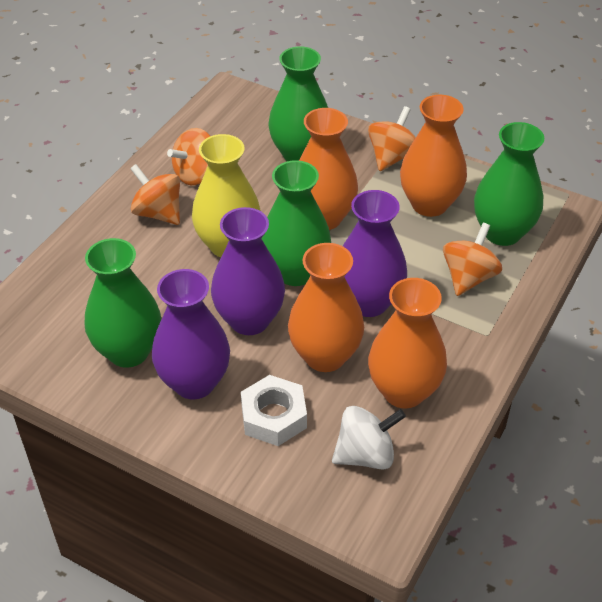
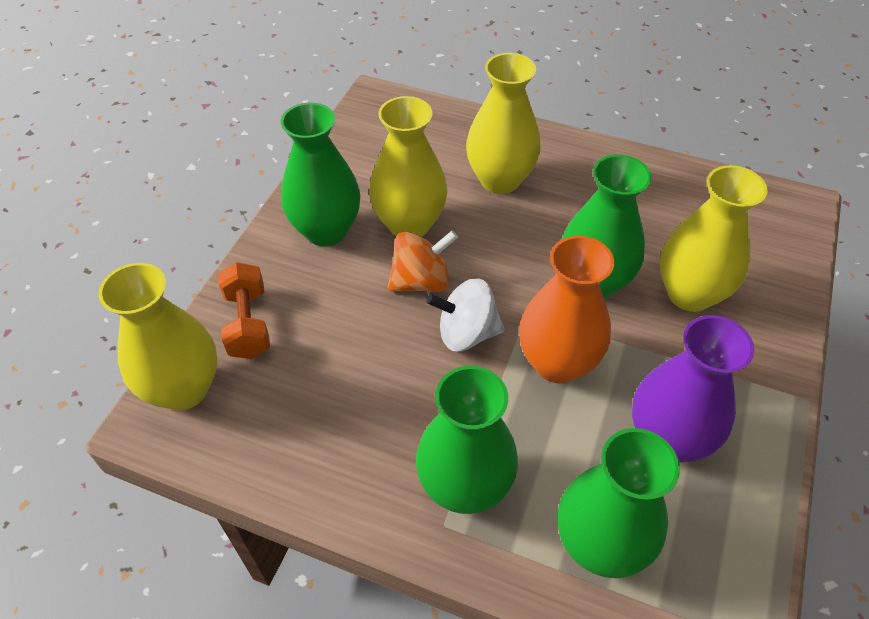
orange dumbbell: none = 0 -> [218,262,270,359] = 1
orange spinning top: [130,164,180,225] [167,128,210,185] [368,106,416,171] [443,223,502,296] = 4 -> [388,231,458,292] = 1
orange vase: [288,243,364,372] [299,108,358,230] [368,278,447,408] [400,95,467,217] = 4 -> [519,236,614,383] = 1
purple vase: [152,269,230,399] [211,207,285,335] [343,190,407,317] = 3 -> [632,315,754,462] = 1
white nut: [241,375,307,446] = 1 -> none = 0
yellow vase: [192,134,261,257] = 1 -> [98,263,217,410] [369,96,448,237] [466,53,541,194] [660,165,768,312] = 4

